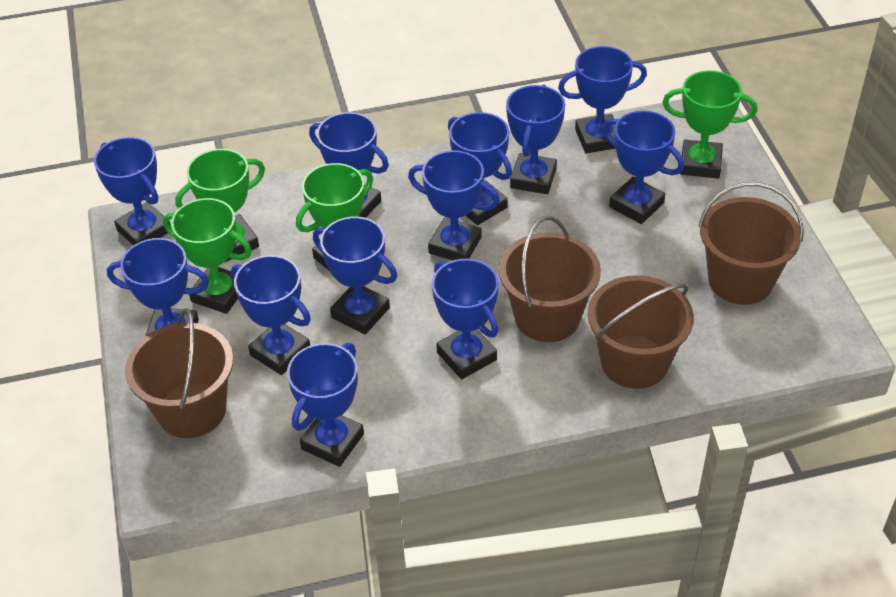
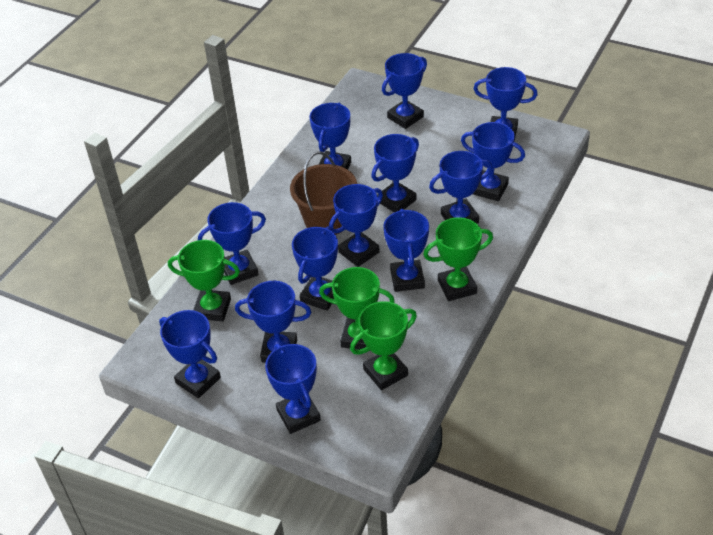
blue trophy: [94,137,171,245] [107,238,209,336] [231,255,311,375] [287,343,364,467] [309,112,389,218] [313,217,397,334] [408,150,500,260] [432,259,499,379] [448,112,512,225] [506,84,565,194] [558,46,647,153] [603,111,684,224] = 12 -> [159,310,221,398] [198,202,266,285] [235,281,311,363] [265,344,321,434] [292,226,338,311] [310,103,351,170] [329,184,383,267] [372,134,419,212] [382,53,427,129] [383,209,429,292] [429,151,492,224] [461,122,525,201] [474,67,538,141] = 13
brown bucket: [125,308,233,438] [499,216,601,342] [588,275,694,389] [698,182,804,305] = 4 -> [290,152,357,235] = 1

